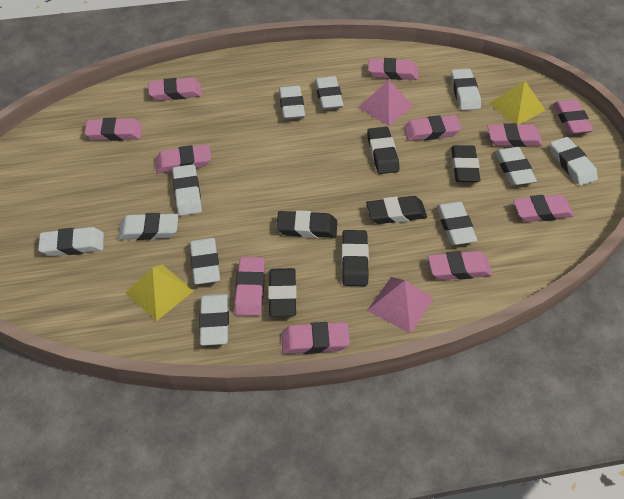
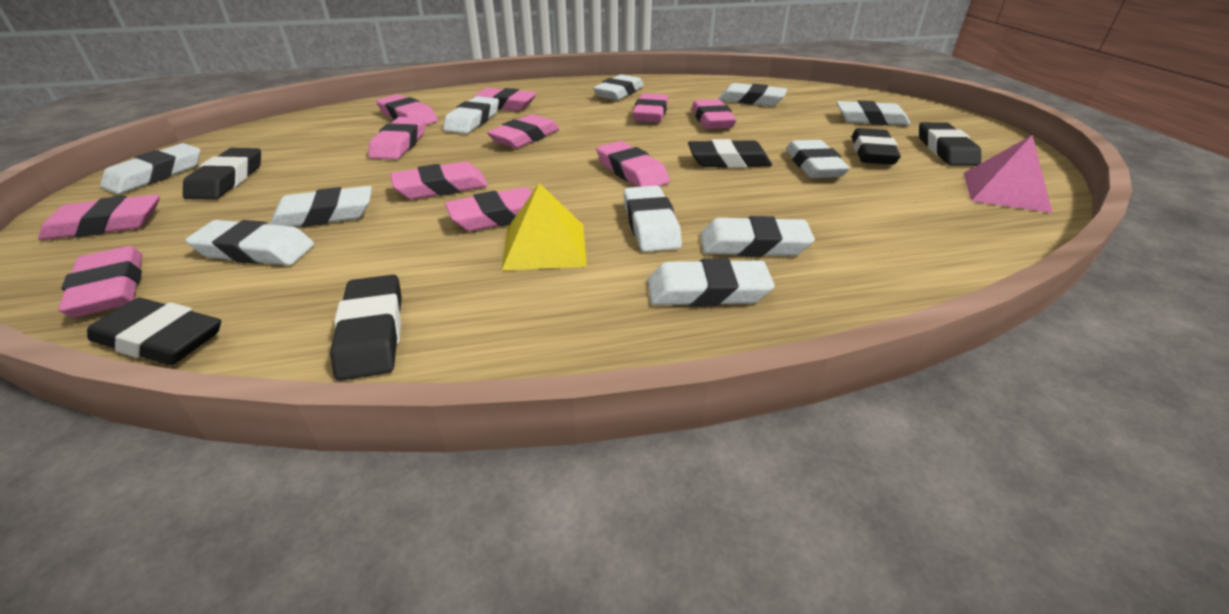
pink pyramid: [358,80,413,126] [367,277,434,334] = 2 -> [963,135,1053,213] = 1
yellow pyramid: [125,264,193,321] [489,80,545,125] = 2 -> [501,183,587,271] = 1

